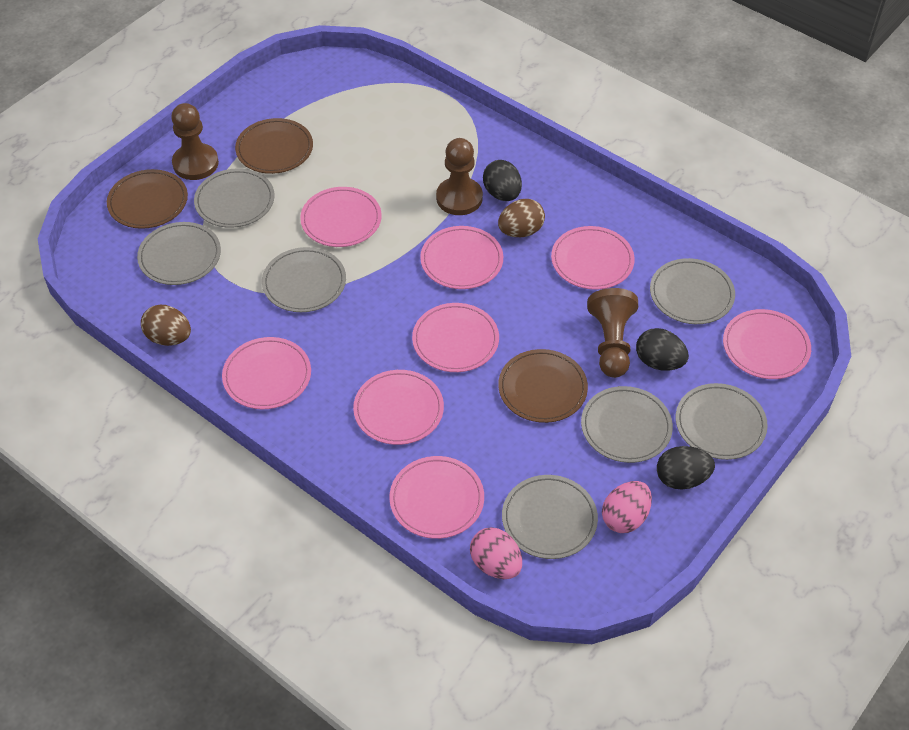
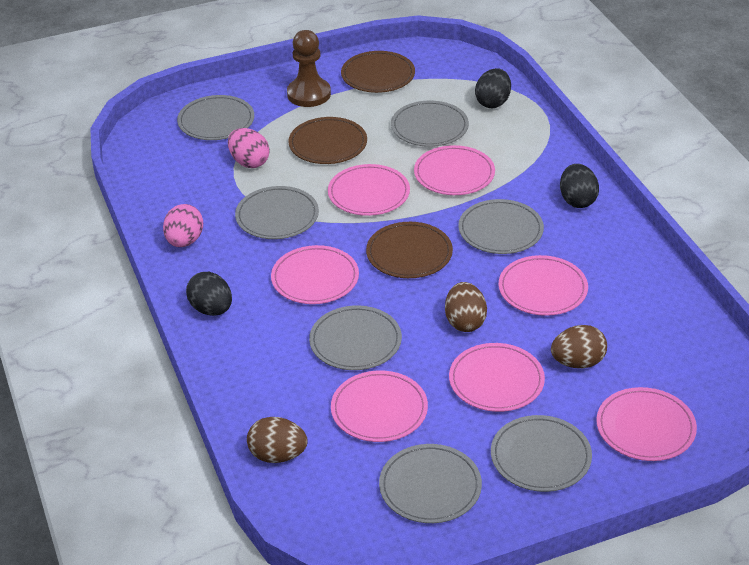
brown egg: [141,305,191,346] [498,199,545,237] = 2 -> [247,417,308,463] [445,282,487,332] [551,325,607,368] = 3
brown pawn: [171,103,219,180] [436,138,483,215] [587,288,638,378] = 3 -> [287,30,331,107] = 1
pink plate: [222,337,311,409] [300,187,382,247] [353,370,444,445] [389,456,484,539] [412,303,499,372] [420,226,503,289] [551,226,635,290] [723,309,811,379] = 8 -> [271,245,359,304] [328,164,410,216] [331,371,428,442] [414,145,495,195] [449,343,545,412] [499,255,588,316] [596,387,697,461] = 7

